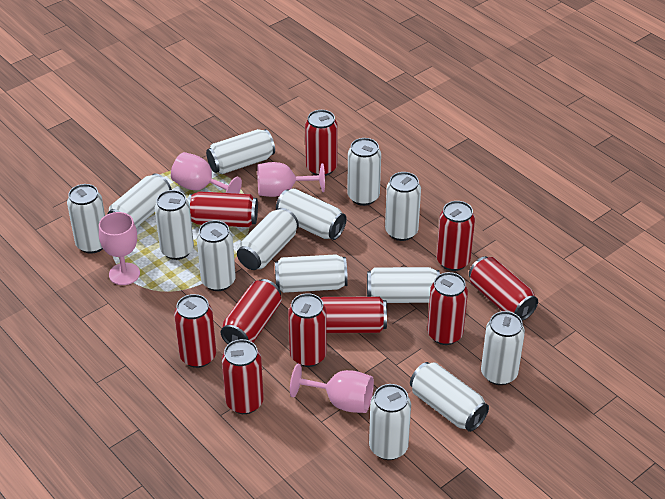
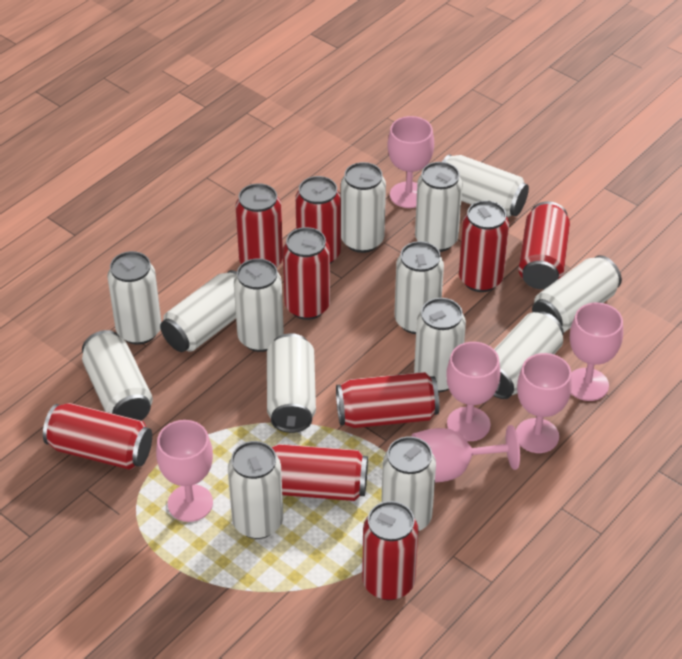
pink goblet: [99,212,140,285] [171,152,242,194] [257,162,325,197] [290,364,374,413] = 4 -> [156,420,213,522] [388,116,434,208] [411,425,520,482] [446,342,501,441] [516,353,572,453] [570,302,623,401] = 6
red can: [174,294,216,368] [188,191,258,227] [221,279,281,344] [222,339,264,414] [288,293,327,367] [305,110,338,176] [321,296,387,333] [427,272,468,345] [437,201,475,271] [469,256,538,321] = 10 -> [43,403,152,470] [235,183,283,268] [272,444,368,501] [283,227,330,320] [295,176,341,264] [336,372,439,428] [362,501,418,600] [459,200,509,292] [518,201,570,289] = 9

